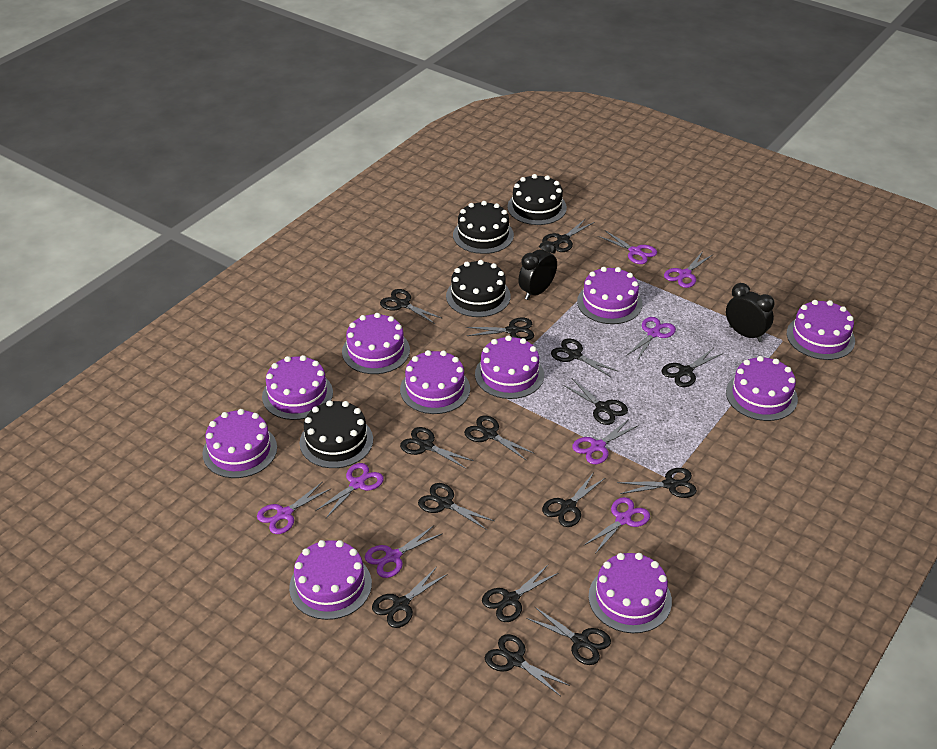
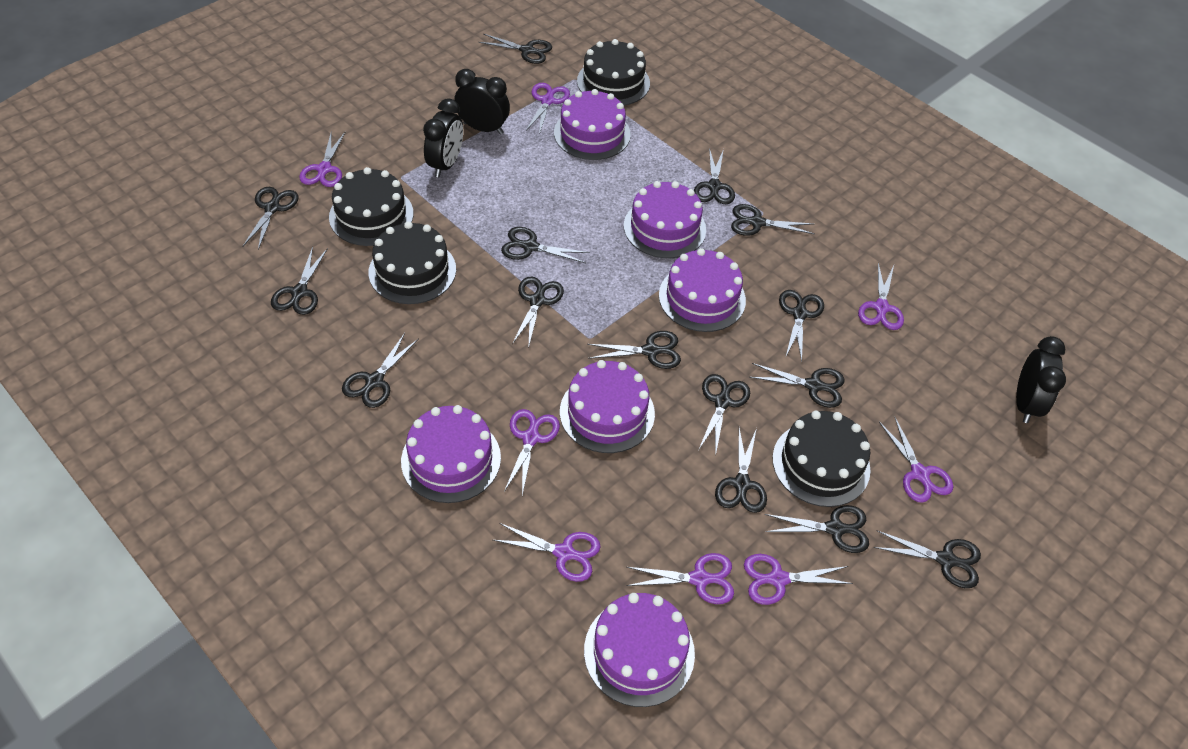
black clock: [518,241,557,300] [726,283,775,342] = 2 -> [423,98,463,178] [454,69,510,135] [1016,336,1066,423] = 3
purple cake: [202,409,277,478] [262,355,333,420] [289,540,372,620] [342,313,410,374] [400,350,470,414] [475,335,544,399] [577,267,642,324] [589,553,672,633] [726,356,798,421] [787,300,855,360] = 10 -> [401,405,501,503] [554,89,631,160] [560,360,655,453] [584,593,695,707] [624,181,706,258] [659,248,746,332] = 6

